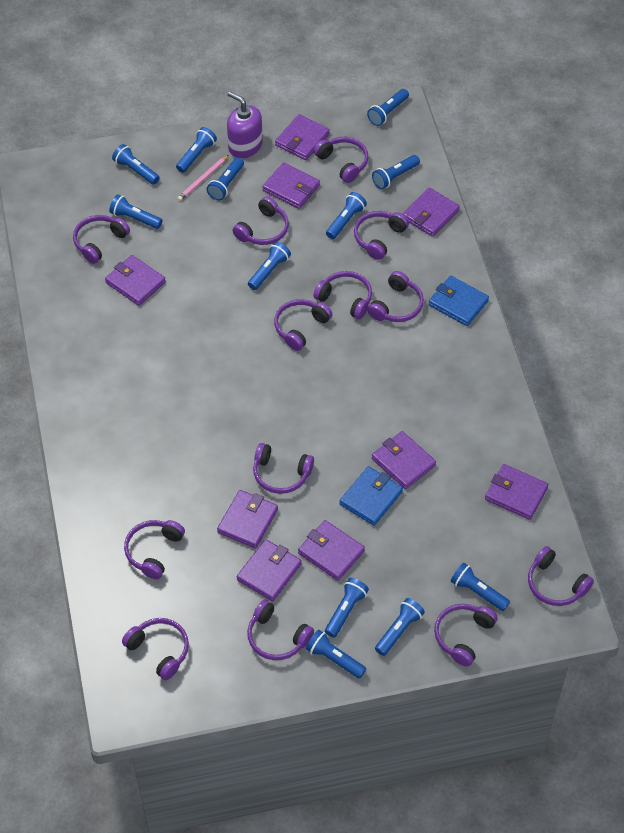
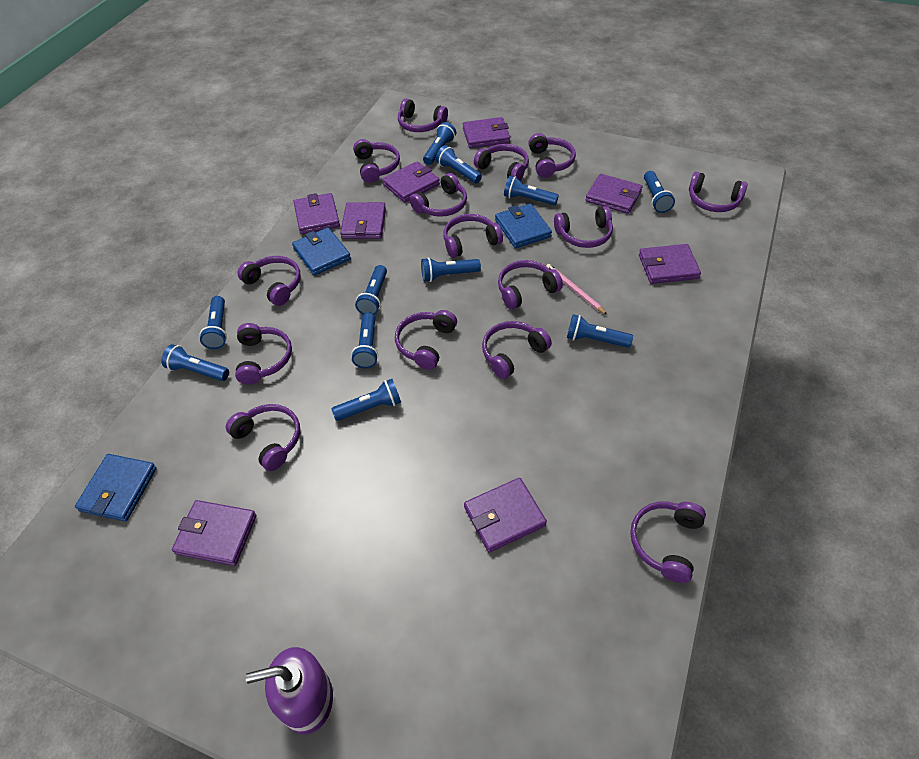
blue flashlight: [109,194,162,229] [112,144,160,185] [176,127,217,173] [207,157,244,200] [248,242,291,290] [306,630,366,679] [325,578,369,638] [326,192,367,239] [367,89,409,126] [372,155,420,189] [375,598,425,656] [451,563,510,611] = 12 -> [161,344,229,381] [199,296,227,349] [331,379,401,421] [351,312,378,369] [355,265,387,315] [421,257,481,282] [423,122,456,165] [436,145,482,183] [504,176,559,205] [567,314,633,348] [644,171,675,213] = 11
blue wallet: [339,466,403,526] [429,275,489,326] = 2 -> [75,454,157,522] [292,227,351,276] [495,203,552,248] = 3
purple headphones: [73,215,130,264] [122,618,189,680] [124,520,185,579] [232,196,289,245] [247,600,314,660] [253,443,314,494] [274,299,333,351] [313,271,372,319] [314,137,368,183] [354,211,409,260] [367,271,424,322] [434,604,498,667] [528,546,594,606] = 13 -> [226,404,300,471] [235,323,292,385] [237,256,301,306] [353,139,400,183] [395,310,457,370] [398,99,448,132] [409,173,467,217] [443,214,503,258] [474,144,529,181] [482,321,552,379] [498,260,563,310] [528,133,576,178] [554,206,613,248] [630,501,706,583] [689,172,748,212] = 15
purple wallet: [105,255,166,306] [217,490,278,548] [237,539,302,601] [262,162,320,209] [275,114,330,160] [298,520,365,581] [372,431,436,489] [403,188,460,237] [485,464,549,520] = 9 -> [172,500,256,566] [294,193,340,234] [340,202,386,239] [382,161,440,202] [463,117,510,148] [464,478,547,553] [586,174,642,214] [639,244,701,284] = 8

